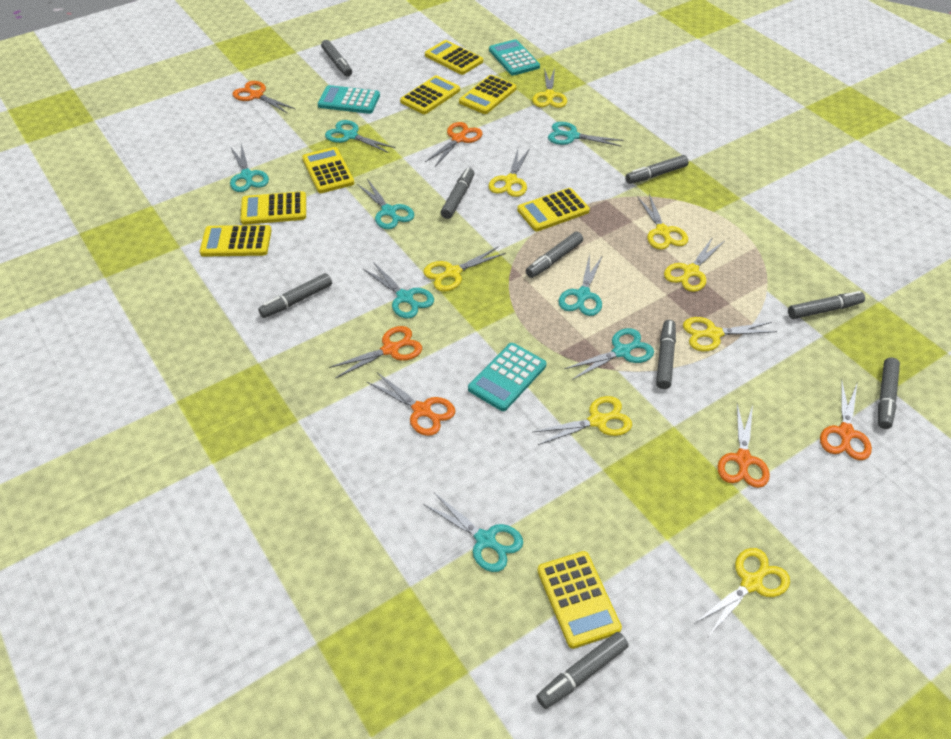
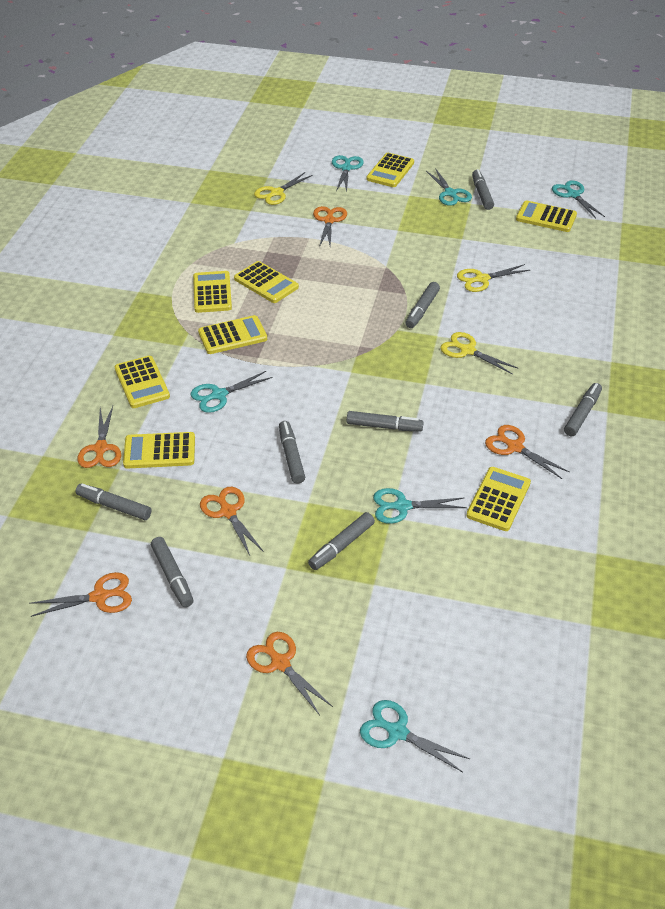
grey marker: [258,273,332,318] [321,40,352,77] [441,168,474,219] [526,231,583,278] [536,632,629,709] [625,155,689,184] [656,320,676,389] [788,291,865,319] [878,357,900,429] = 9 -> [76,483,151,520] [151,537,194,607] [279,421,305,484] [308,512,375,570] [347,411,424,432] [405,282,440,328] [472,169,494,210] [564,383,602,436] = 8
turquoise calculator: [318,85,380,114] [468,343,546,411] [489,39,540,76] = 3 -> none = 0
turquoise scissors: [230,143,269,192] [325,120,396,153] [357,179,414,229] [362,262,434,319] [423,493,523,572] [548,122,624,147] [558,254,603,316] [564,328,654,380] = 8 -> [191,371,272,413] [332,155,364,192] [360,700,470,772] [373,488,467,524] [426,168,472,206] [552,181,605,218] = 6
yellow scissors: [423,246,506,291] [489,149,529,197] [532,68,567,108] [533,396,632,445] [637,194,688,250] [664,237,725,292] [683,317,777,351] [695,548,790,637] = 8 -> [254,172,313,205] [441,332,519,375] [457,264,530,292] = 3

